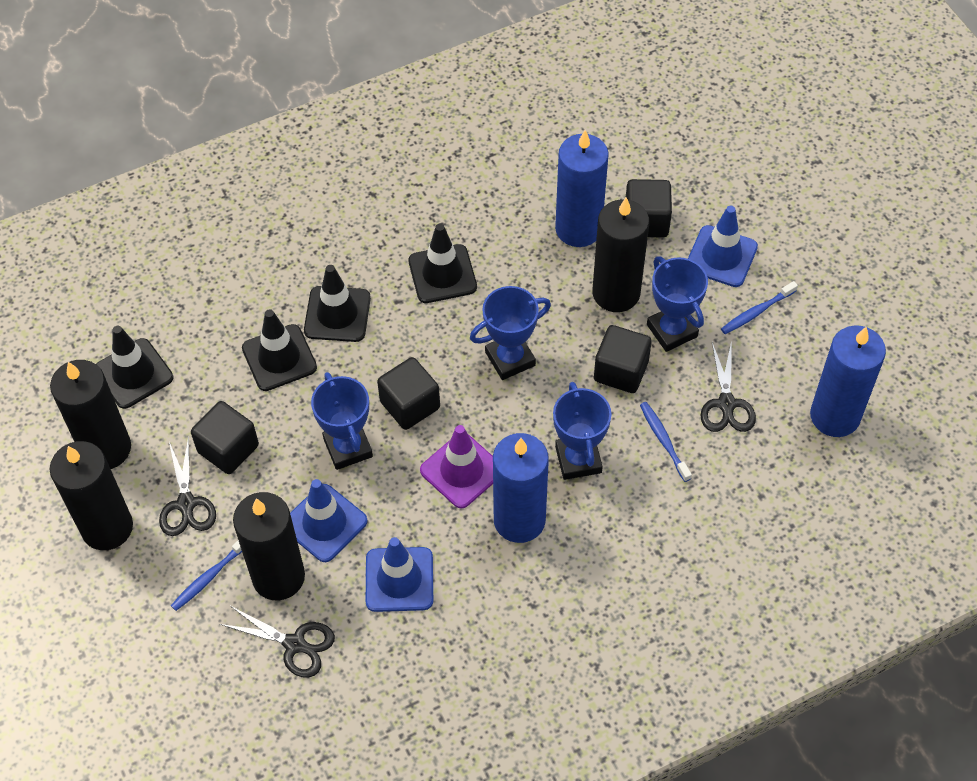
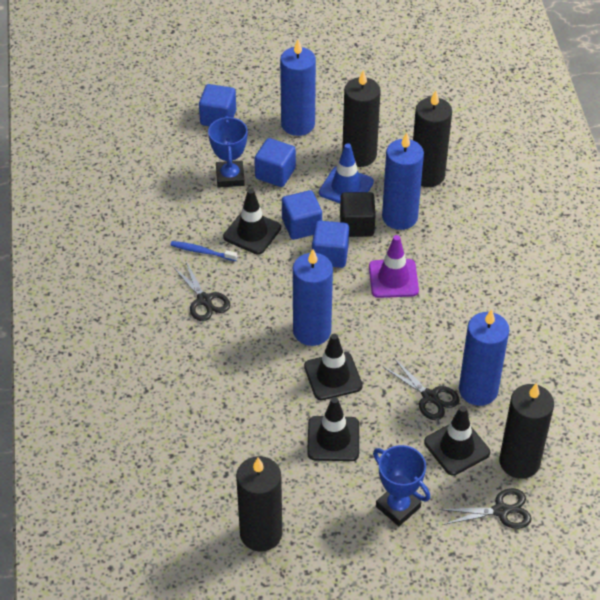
black cube: [191,401,259,474] [377,357,440,430] [594,325,652,393] [626,179,672,238] = 4 -> [340,192,375,237] = 1
blue candle: [493,433,549,543] [555,130,609,247] [810,325,886,437] = 3 -> [280,40,316,136] [293,249,333,346] [382,132,424,230] [459,309,509,406] = 4
blue cube: none = 0 -> [199,84,236,126] [254,138,296,187] [282,190,322,240] [312,221,349,268] = 4
blue toothbrush: [171,540,242,611] [640,402,692,482] [721,281,798,334] = 3 -> [170,241,237,261] = 1
blue traffic cone: [290,479,368,562] [366,537,433,612] [688,205,758,287] = 3 -> [319,143,374,203] = 1
blue trophy: [311,372,373,470] [470,286,551,380] [553,382,611,480] [647,256,708,352] = 4 -> [208,116,248,188] [373,445,430,526] = 2

